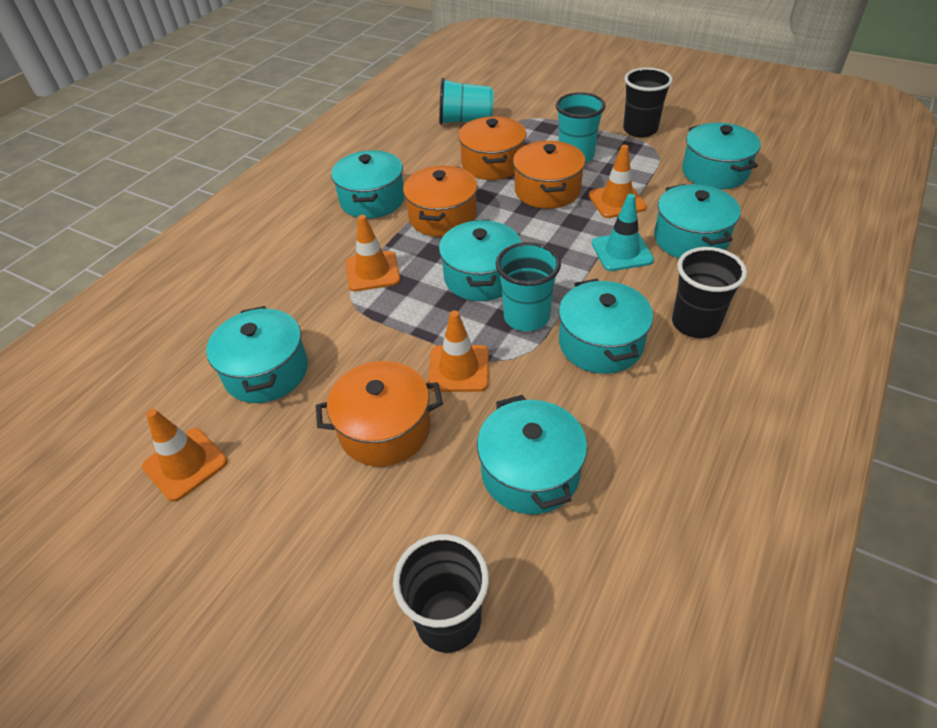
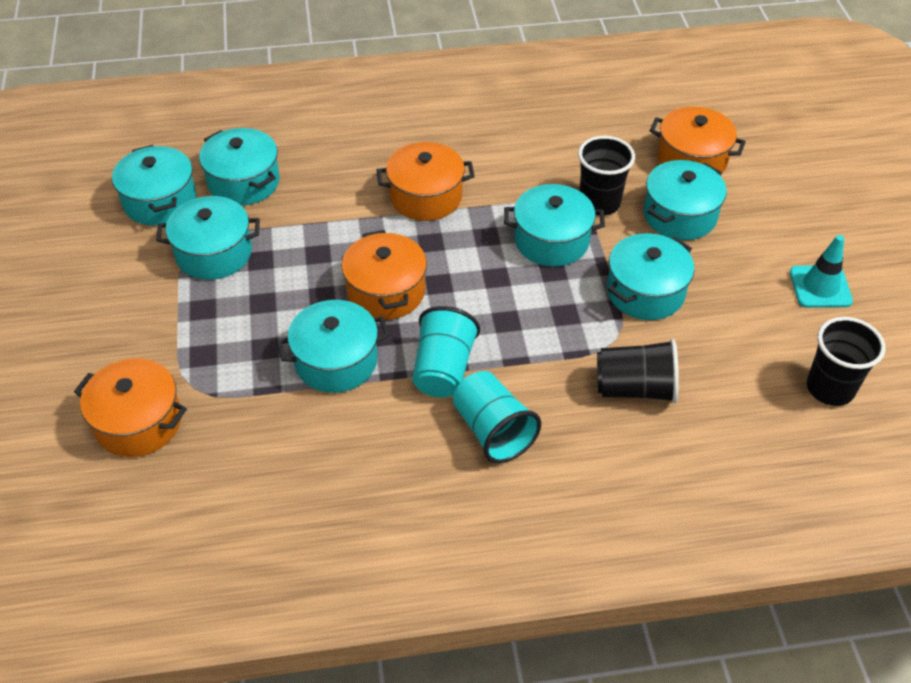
orange traffic cone: [142,409,228,502] [346,215,400,292] [428,310,489,392] [588,145,647,218] = 4 -> none = 0
turquoise cup: [439,78,494,125] [496,242,561,331] [556,92,606,163] = 3 -> [412,306,480,398] [453,371,541,463] = 2

